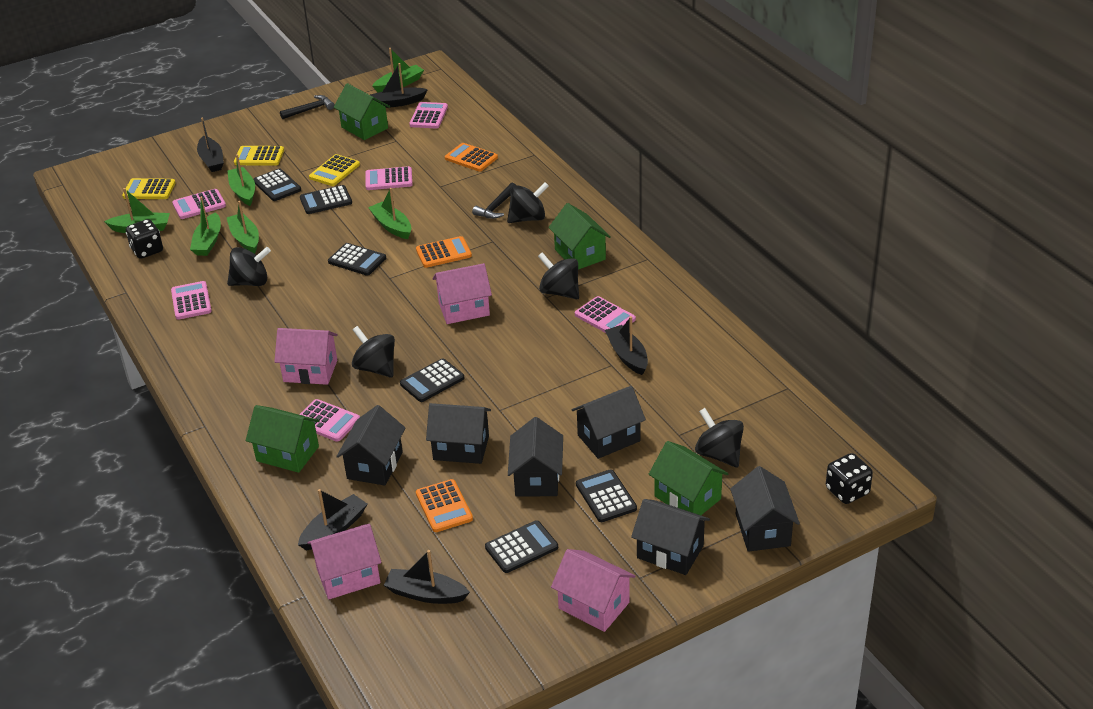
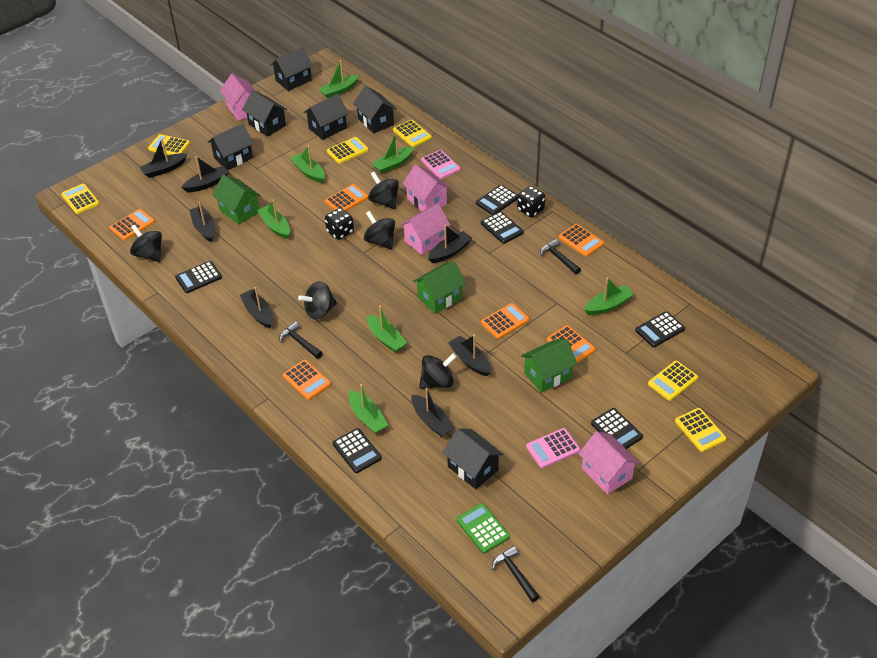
black boat: [197,117,224,172] [298,489,367,551] [370,63,428,108] [384,550,470,604] [605,316,648,375] = 5 -> [139,138,187,178] [181,156,229,192] [190,202,215,242] [240,287,273,328] [412,388,455,437] [428,225,472,263] [448,335,491,376] = 7
black hammer: [280,95,335,119] [472,183,516,219] = 2 -> [279,321,323,359] [492,546,540,602] [540,239,581,274] = 3
green boat: [104,188,170,233] [190,196,221,256] [227,154,255,206] [227,201,259,254] [368,188,411,239] [372,48,424,93] = 6 -> [257,200,290,239] [290,145,325,183] [318,60,359,98] [349,384,388,434] [367,306,407,352] [372,133,414,174] [584,278,634,315] = 7
green calculator: none = 0 -> [457,503,510,553] = 1
green house: [246,405,320,473] [334,83,390,140] [548,203,611,270] [649,441,728,515] = 4 -> [212,175,261,225] [413,261,466,314] [521,339,577,393] = 3
orange calculator: [416,236,472,268] [416,479,473,532] [445,143,498,172] = 3 -> [109,209,155,241] [283,360,331,400] [325,184,368,211] [481,303,529,339] [547,325,596,363] [559,224,604,257] = 6
pink calculator: [171,281,212,320] [172,189,226,219] [299,399,360,442] [365,166,413,190] [409,102,448,129] [575,296,636,333] = 6 -> [421,150,460,179] [526,428,580,468] = 2
yellow calculator: [122,178,176,199] [234,146,284,166] [309,154,360,186] = 3 -> [61,184,100,214] [148,134,190,155] [327,137,369,164] [393,120,432,147] [648,361,698,401] [675,408,726,452] = 6

